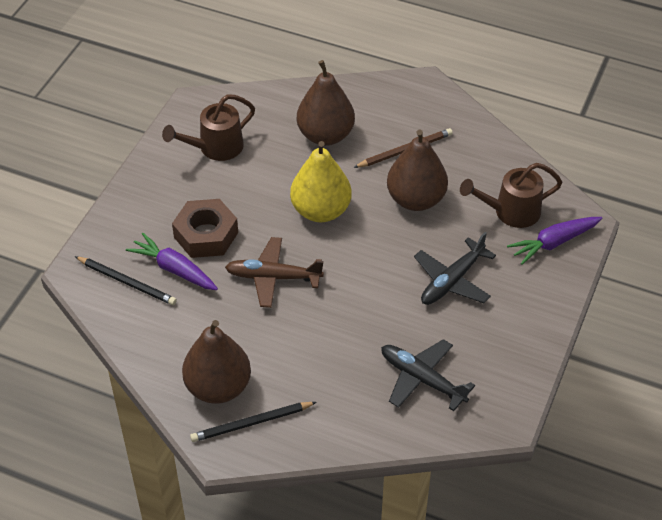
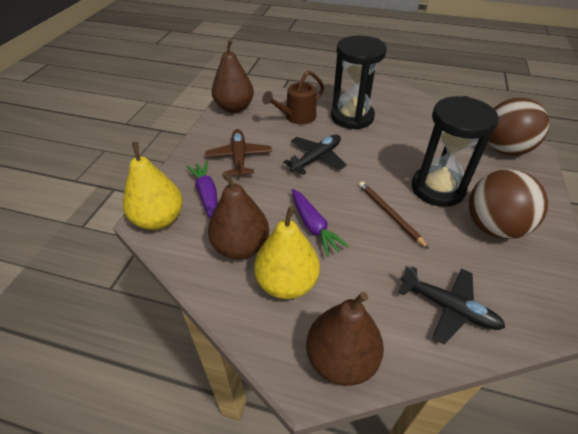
black hourglass: none = 0 -> [331,35,387,130] [412,96,499,207] = 2
black pencil: [75,256,177,305] [190,402,317,442] = 2 -> none = 0
brown ball: none = 0 -> [469,169,548,239] [488,98,549,156] = 2
brown nut: [172,199,238,258] = 1 -> none = 0
brown watering can: [162,94,255,161] [460,163,562,228] = 2 -> [262,70,324,125] = 1
yellow pear: [290,141,352,223] = 1 -> [123,142,183,230] [254,206,320,299] = 2

